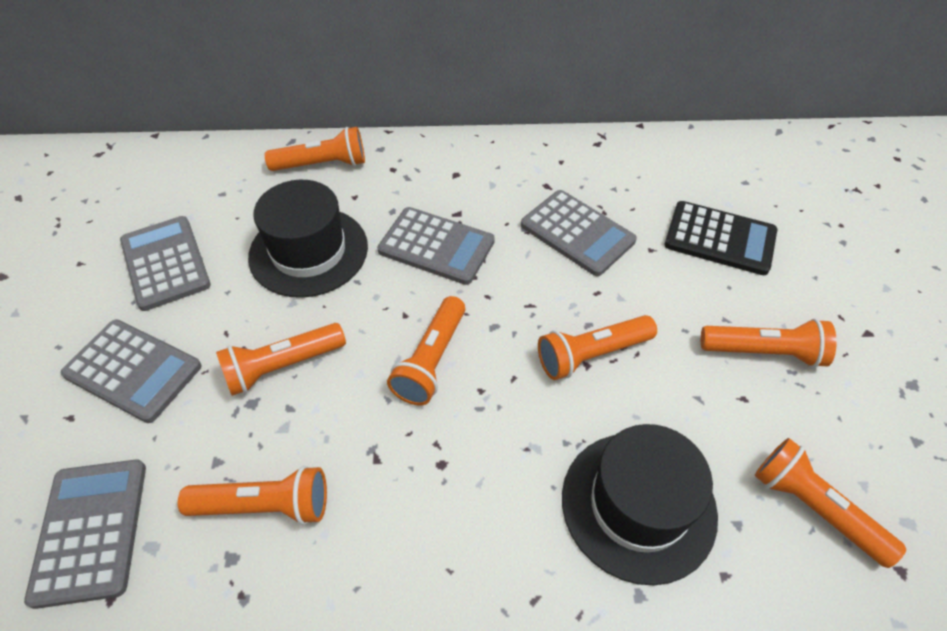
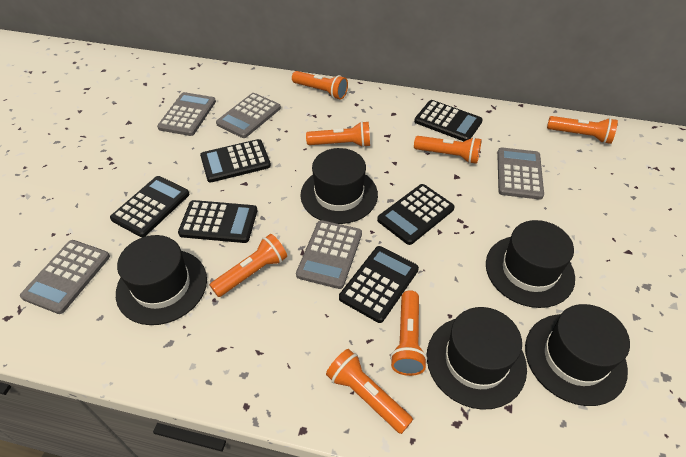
black calculator: [664,201,777,275] = 1 -> [110,176,190,237] [178,200,257,243] [200,139,271,183] [339,246,419,323] [377,184,455,245] [414,100,483,141] = 6
black hat: [248,180,368,298] [562,424,718,585] = 2 -> [116,235,207,325] [301,148,378,224] [427,307,527,410] [486,220,575,308] [525,304,630,406] = 5

